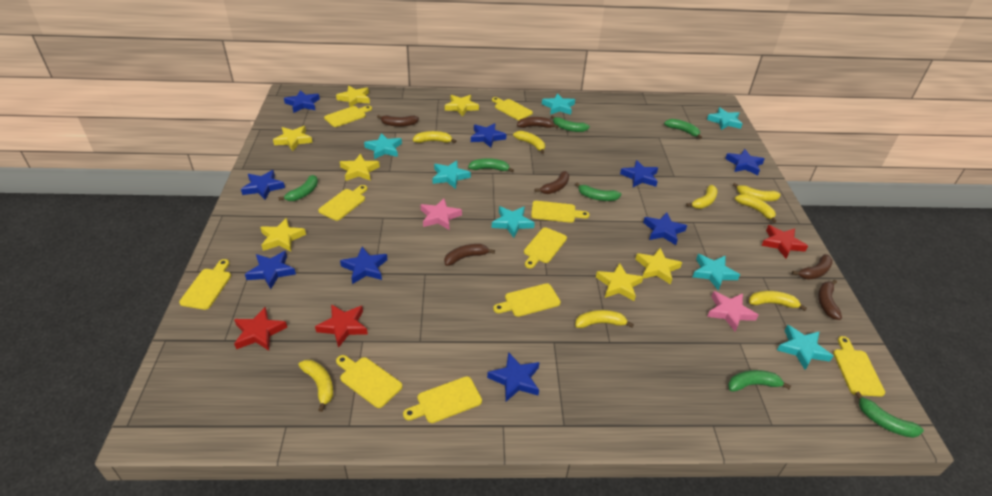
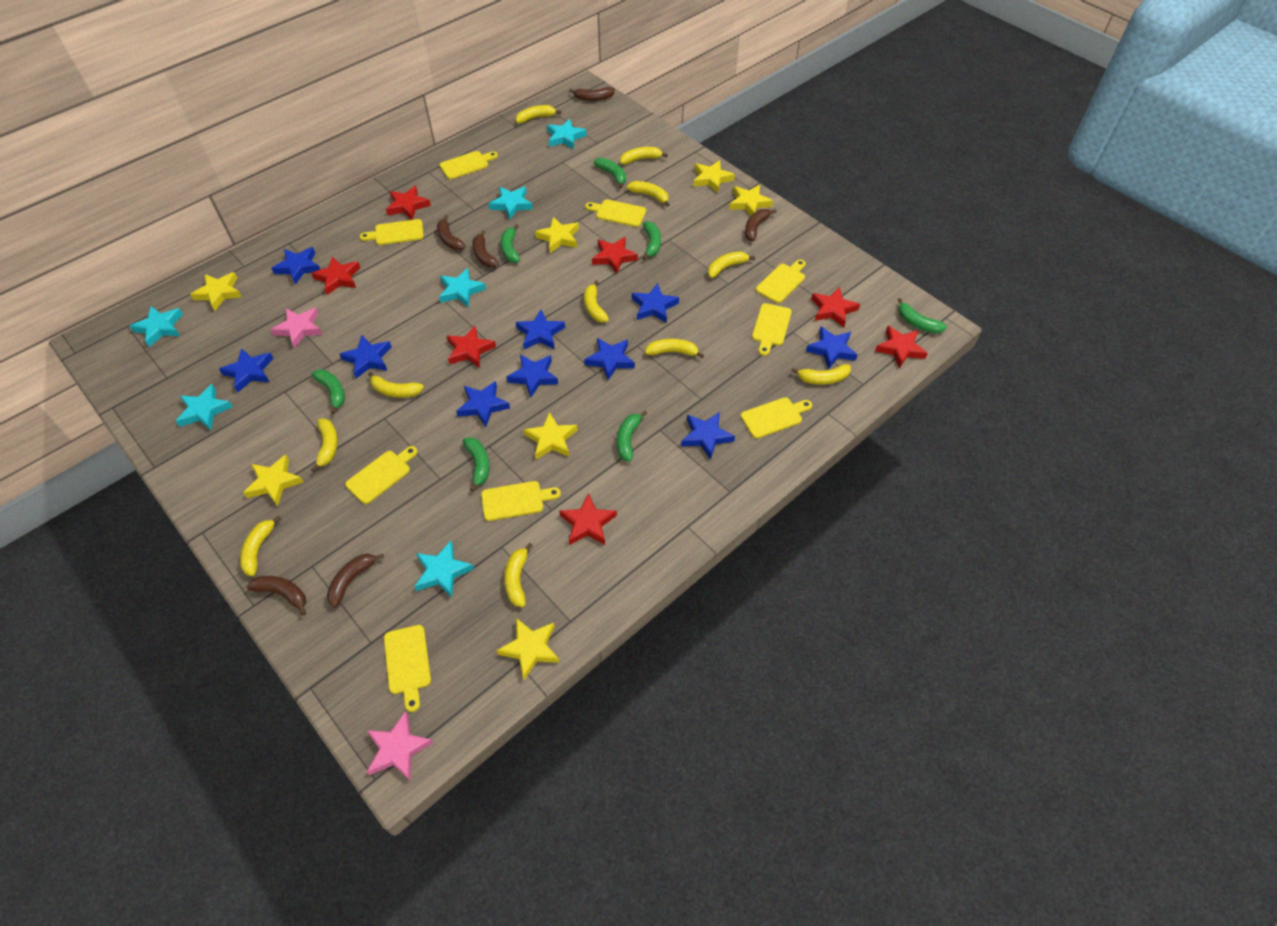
blue star: [241,170,285,200] [245,251,296,289] [284,90,320,113] [340,247,388,284] [471,123,506,148] [487,352,540,401] [620,160,658,187] [643,212,687,245] [725,149,764,175] = 9 -> [219,348,273,392] [271,247,320,285] [340,335,392,379] [456,381,510,427] [507,354,558,397] [516,310,565,349] [584,338,635,380] [632,283,679,323] [681,412,735,460] [806,327,857,370] = 10
red star: [234,307,287,351] [315,304,368,348] [761,225,808,258] = 3 -> [312,256,360,295] [386,186,431,220] [447,326,496,368] [559,493,617,545] [592,237,638,274] [811,287,860,327] [875,326,928,369] = 7
turquoise star: [364,133,402,159] [433,160,471,189] [492,206,535,238] [542,93,575,115] [692,254,740,291] [707,107,743,130] [777,325,833,370] = 7 -> [130,306,183,347] [176,384,233,430] [414,541,474,598] [439,268,486,307] [488,187,533,219] [547,119,587,149] = 6
yellow banana: [299,360,333,412] [413,131,456,143] [513,131,545,154] [575,310,634,328] [686,185,718,209] [733,183,781,201] [735,194,776,223] [749,291,807,311] = 8 -> [240,516,281,576] [311,418,338,472] [368,371,424,398] [504,543,533,607] [516,105,561,123] [584,280,609,323] [620,147,668,164] [627,181,669,207] [645,338,704,358] [708,251,755,278] [791,364,851,385] = 11
yellow cutting board: [179,259,231,310] [318,185,367,221] [324,106,372,127] [336,355,403,408] [403,376,482,423] [492,97,533,120] [493,283,561,317] [524,227,567,268] [531,201,590,223] [833,336,885,397] = 10 -> [345,446,418,504] [360,219,424,245] [384,625,431,712] [440,151,498,179] [481,481,561,521] [585,199,646,227] [741,397,812,438] [752,303,792,356] [756,259,806,303] = 9

